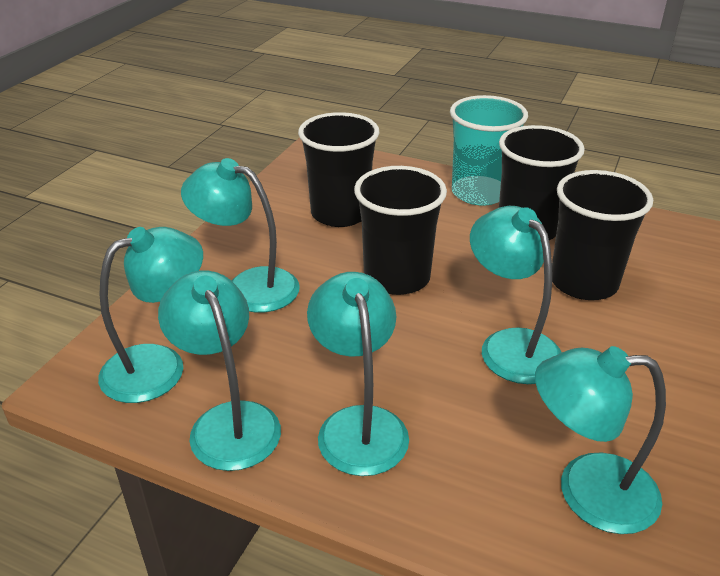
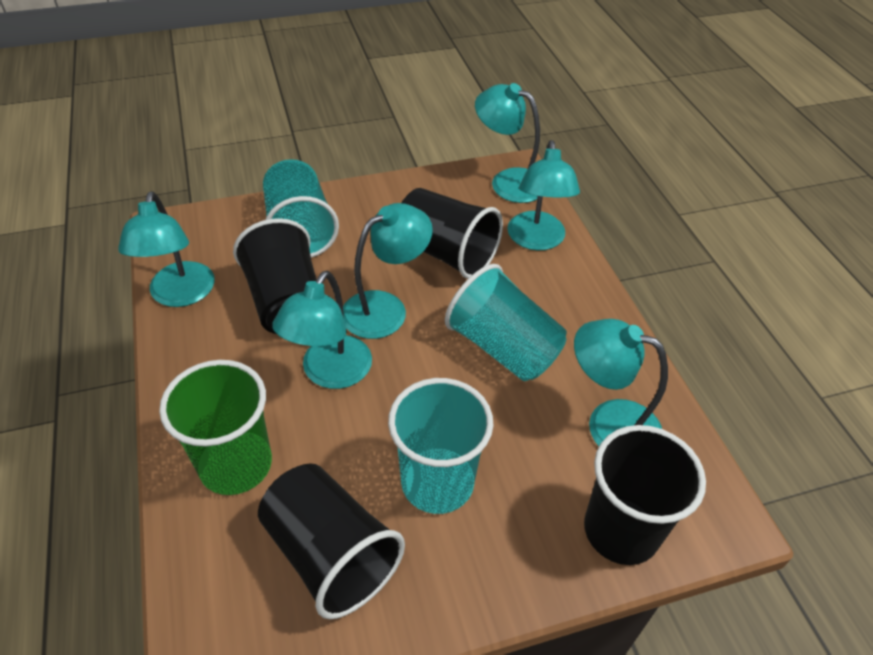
green cup: none = 0 -> [159,360,272,495] = 1
turquoise cup: [450,95,528,206] = 1 -> [263,159,339,258] [388,378,494,514] [445,264,567,381] = 3

